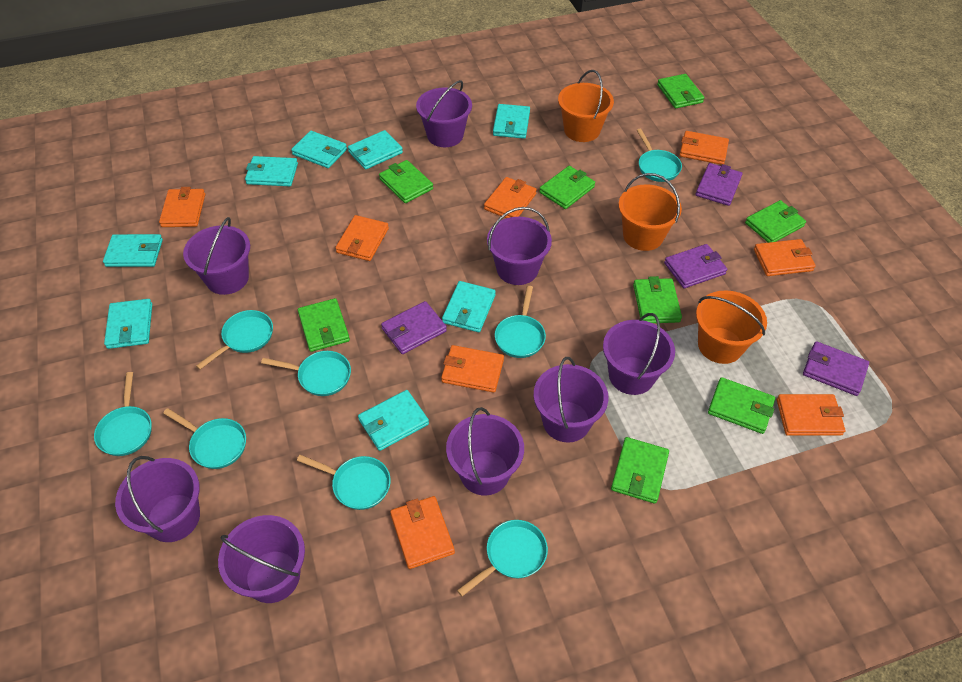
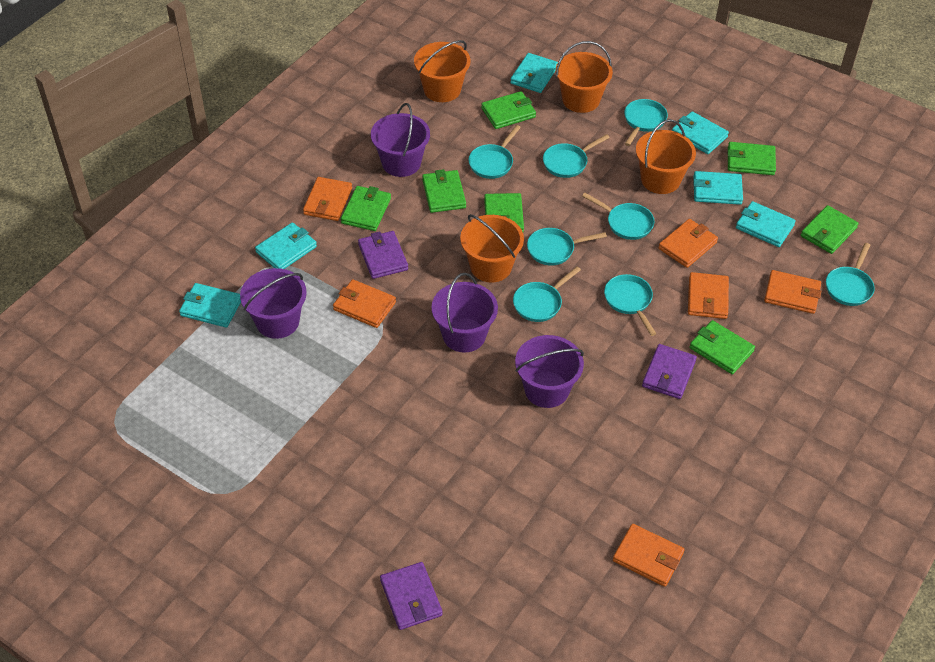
green wallet: [298,298,350,352] [379,160,433,203] [539,166,595,209] [611,437,669,504] [633,276,682,323] [657,74,704,108] [708,377,775,434] [745,200,806,243] = 8 -> [341,186,391,231] [422,169,466,213] [481,91,536,129] [484,193,524,232] [690,320,755,374] [728,142,776,175] [801,205,859,254] = 7
orange bucket: [558,70,614,142] [619,173,682,251] [696,290,767,364] = 3 -> [414,40,471,102] [460,214,524,283] [556,41,613,113] [636,119,696,194] = 4
orange wallet: [159,187,205,227] [335,215,389,261] [390,496,455,569] [441,345,504,393] [484,177,537,218] [680,131,729,165] [754,239,816,276] [777,394,845,436] = 8 -> [303,177,352,221] [333,279,396,328] [613,524,685,587] [658,219,718,268] [688,272,729,319] [764,270,821,314] = 6
purple bucket: [115,456,200,542] [183,217,250,295] [218,515,305,603] [416,80,472,147] [446,407,524,496] [487,207,552,285] [534,357,608,443] [603,313,675,395] = 8 -> [240,268,307,339] [371,103,430,177] [431,273,498,353] [515,335,584,408] = 4
purple wallet: [381,301,447,354] [664,244,727,288] [696,163,742,206] [803,341,869,396] = 4 -> [358,231,408,279] [380,562,443,630] [642,344,697,399] = 3
turquoise wallet: [103,234,163,267] [104,299,152,349] [245,156,298,186] [291,131,347,168] [348,130,403,170] [358,390,429,451] [442,281,496,332] [493,104,530,139] = 8 -> [179,283,241,328] [255,222,317,269] [510,53,558,93] [672,111,729,154] [693,171,743,205] [736,201,796,247] = 6

